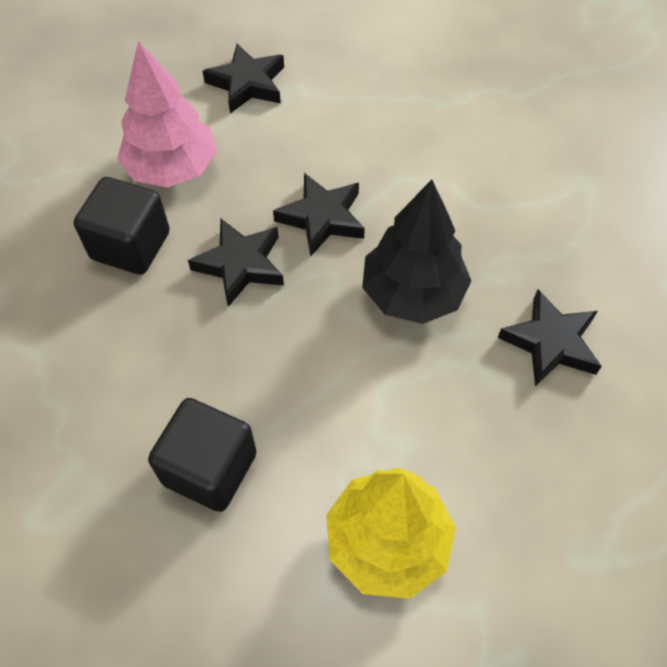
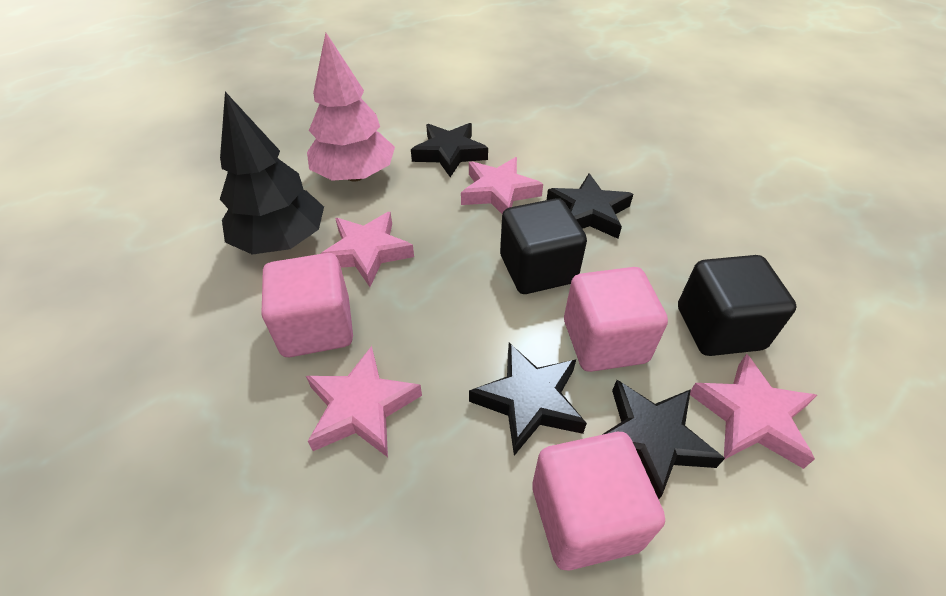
pink cube: none = 0 -> [262,253,353,357] [532,432,665,571] [564,267,668,372] = 3
pink star: none = 0 -> [306,346,422,457] [321,212,414,287] [461,157,543,214] [690,354,817,469] = 4
yellow tree: [326,467,456,599] = 1 -> none = 0

